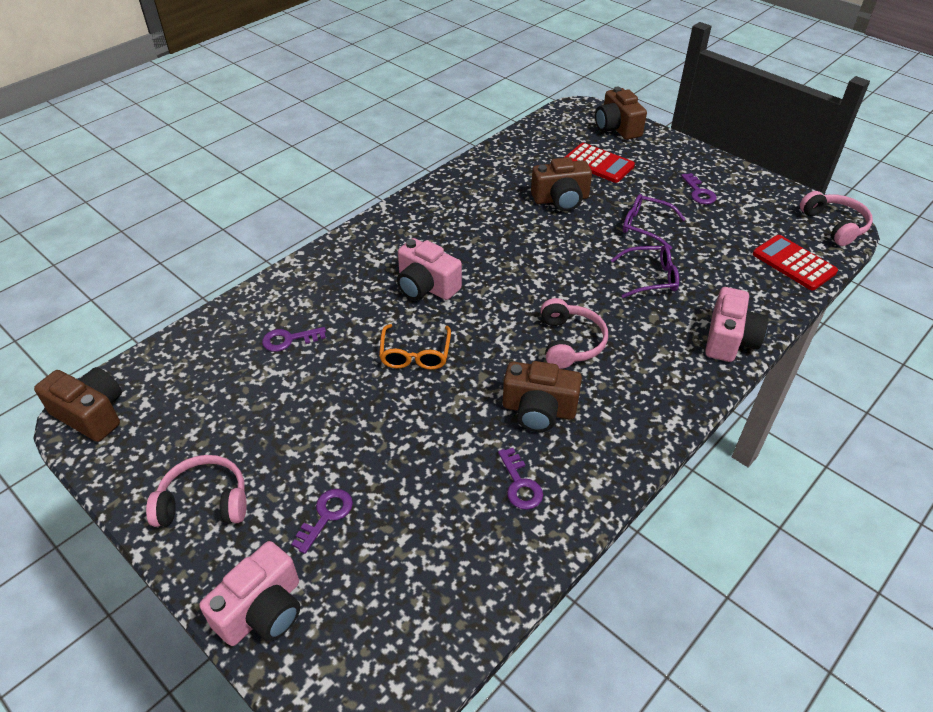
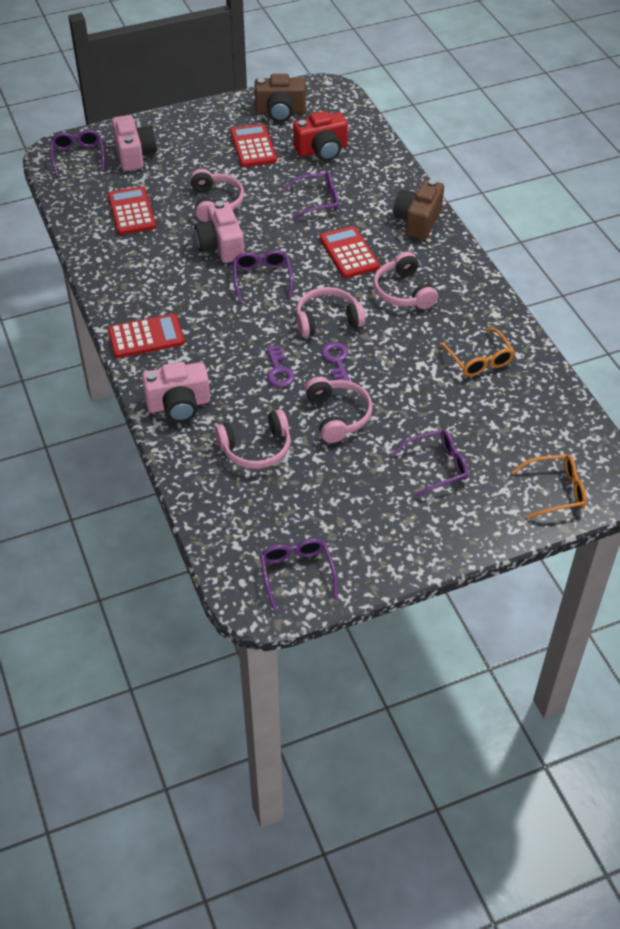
brown camera: [34,367,122,442] [503,361,582,432] [531,157,592,211] [595,87,647,140] = 4 -> [254,74,306,122] [394,179,444,240] = 2
orange glasses: [379,324,451,370] = 1 -> [439,328,515,377] [511,454,587,519] = 2
pink headphones: [146,455,247,527] [541,298,608,369] [800,191,873,246] = 3 -> [190,169,244,222] [215,409,291,469] [296,287,365,337] [305,376,373,443] [373,252,438,309] = 5
purple glasses: [611,245,679,298] [623,194,686,250] = 2 -> [50,130,105,176] [233,250,293,302] [260,538,338,611] [283,172,339,220] [391,429,468,498] = 5
purple key: [262,327,326,352] [291,489,353,554] [498,448,543,510] [681,173,717,204] = 4 -> [267,345,295,387] [321,342,350,381] = 2
red calculator: [564,143,635,183] [753,235,838,290] = 2 -> [108,186,156,235] [108,314,185,358] [230,124,277,167] [320,226,380,278] = 4
red camera: none = 0 -> [293,111,348,161] = 1

